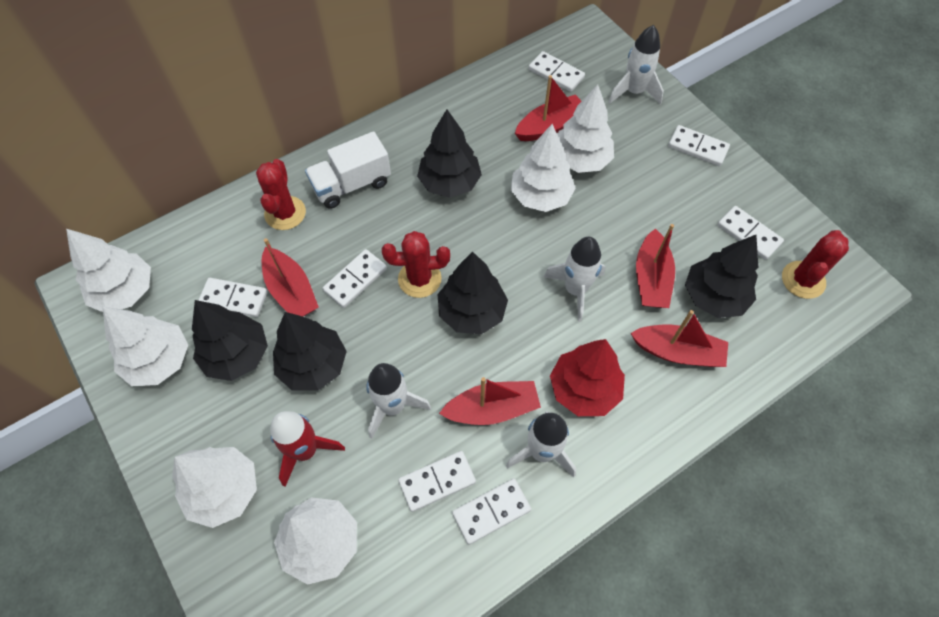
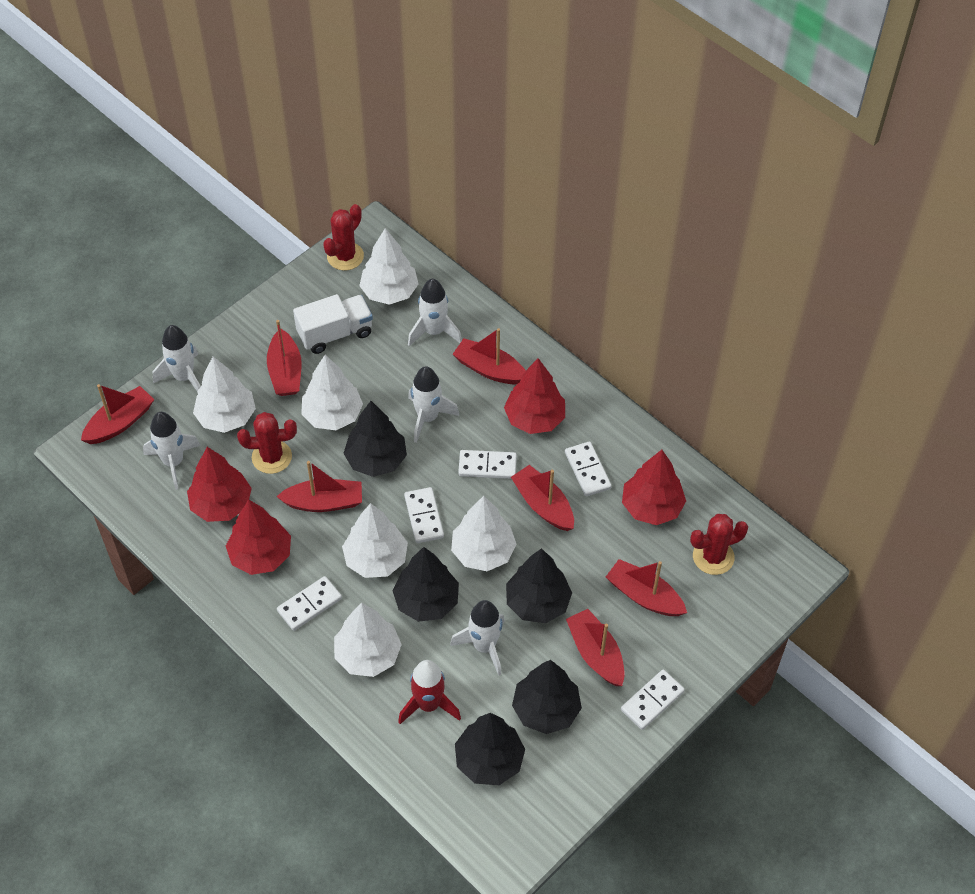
red boat: [262,238,319,317] [439,377,541,425] [515,75,581,141] [630,310,728,367] [636,224,675,308] = 5 -> [81,384,154,444] [267,320,302,396] [276,461,362,512] [452,328,526,384] [511,465,574,531] [566,609,625,686] [606,559,687,616] = 7
red tree: [550,339,625,416] = 1 -> [187,447,252,522] [226,499,291,575] [504,358,565,434] [622,450,686,525] = 4
white domino: [198,278,268,317] [323,249,387,308] [398,451,476,512] [452,479,531,545] [529,51,585,92] [668,125,730,166] [717,206,784,260] = 7 -> [277,576,342,631] [404,487,444,543] [458,450,517,479] [565,441,612,496] [621,670,685,730] = 5
white rocket: [366,363,431,439] [506,411,576,478] [543,237,605,322] [609,25,664,105] = 4 -> [143,412,201,489] [153,325,201,391] [408,279,462,346] [408,366,459,443] [450,600,505,675] = 5

